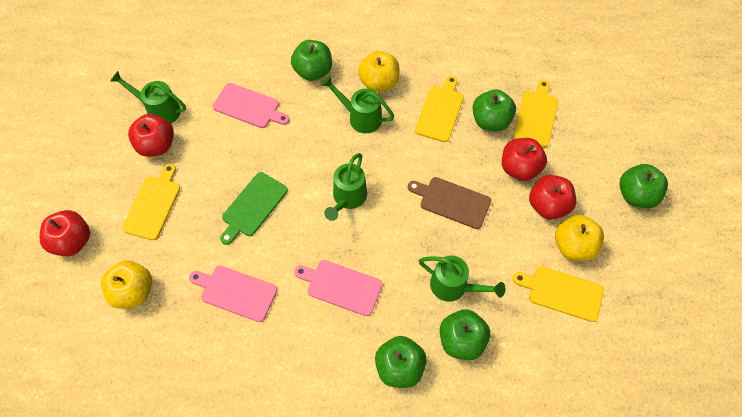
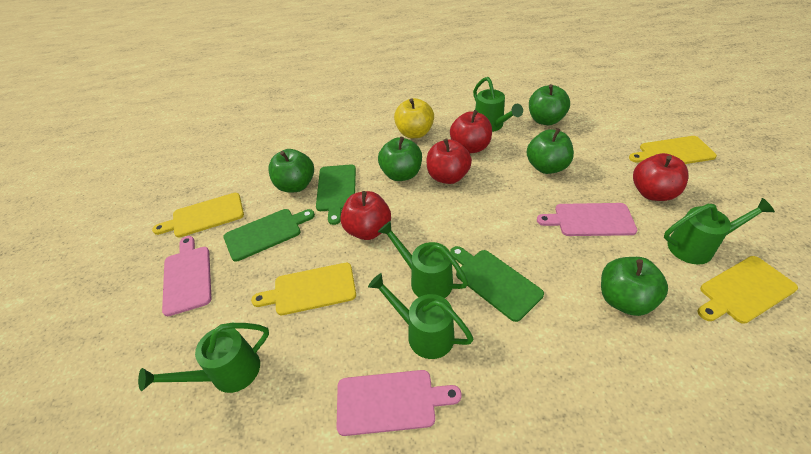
brown cutting board: [408,177,491,229] = 1 -> none = 0
green cutting board: [220,172,288,245] = 1 -> [223,209,315,261] [316,164,356,225] [450,246,544,322] = 3
green watering can: [110,71,186,124] [321,76,394,133] [324,153,367,221] [419,255,505,302] = 4 -> [138,323,269,393] [368,273,473,359] [378,221,468,298] [473,77,523,132] [664,198,775,265] = 5
yellow apple: [101,260,152,309] [358,51,400,92] [555,215,604,261] = 3 -> [394,98,434,138] = 1

